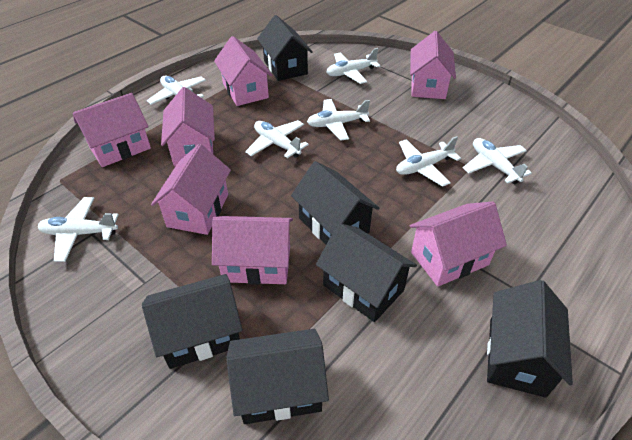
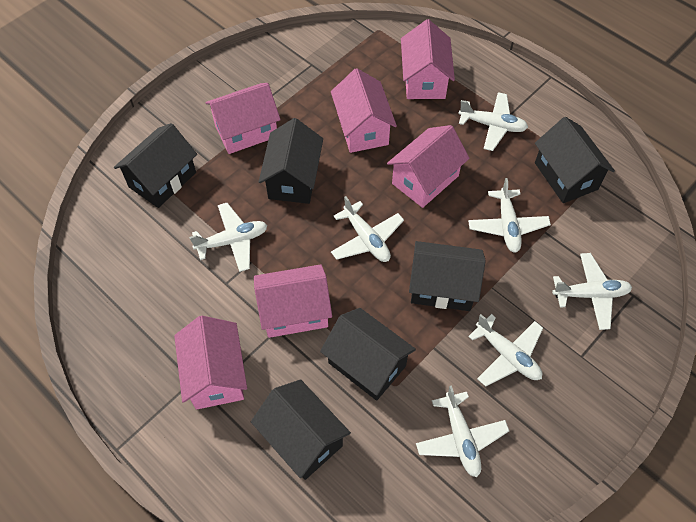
pink house: [73,93,151,167] [151,144,231,235] [161,87,215,166] [212,216,293,285] [214,36,272,106] [409,201,507,287] [410,31,456,99] = 7 -> [174,316,247,410] [205,83,281,154] [254,264,332,338] [331,68,397,153] [387,125,470,208] [401,19,455,99] = 6

